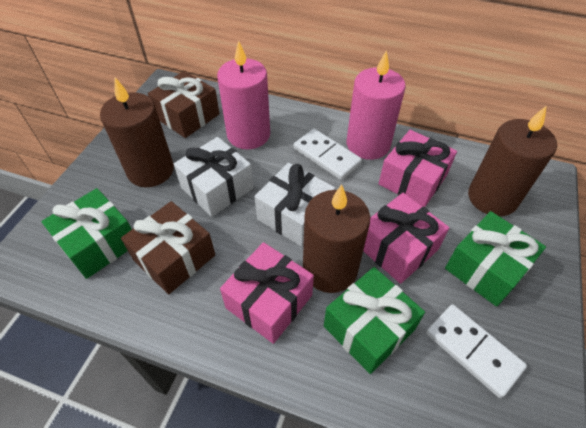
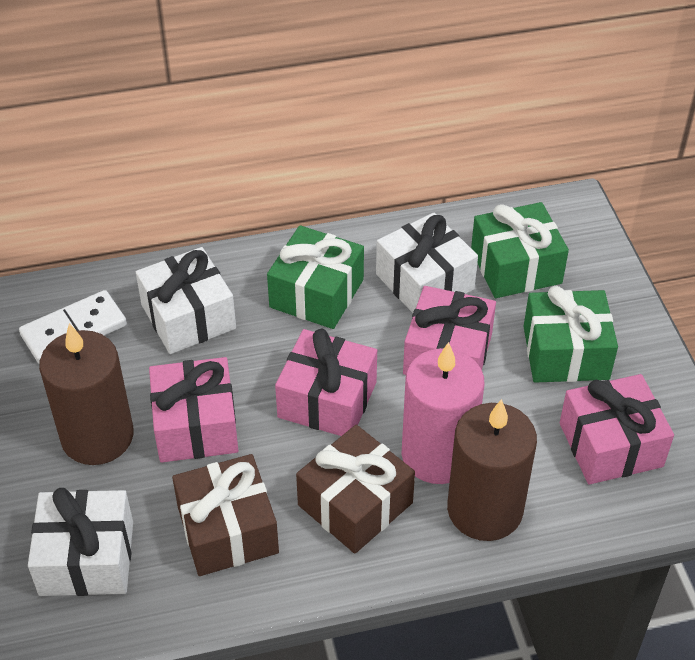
brown candle: [100,78,174,187] [303,184,370,293] [468,105,557,216] = 3 -> [39,323,134,465] [447,399,537,541] = 2
pink candle: [217,40,270,150] [347,50,406,160] = 2 -> [401,342,484,484] = 1
pink gift: [220,242,314,344] [363,193,449,284] [379,130,457,207] = 3 -> [149,357,239,462] [275,329,377,436] [403,286,496,375] [560,374,674,484] = 4
white domino: [294,129,362,180] [426,304,527,398] = 2 -> [19,290,127,363] = 1
white gift: [174,137,254,217] [255,163,335,247] = 2 -> [28,488,133,596] [136,247,236,354] [376,213,478,313] = 3

